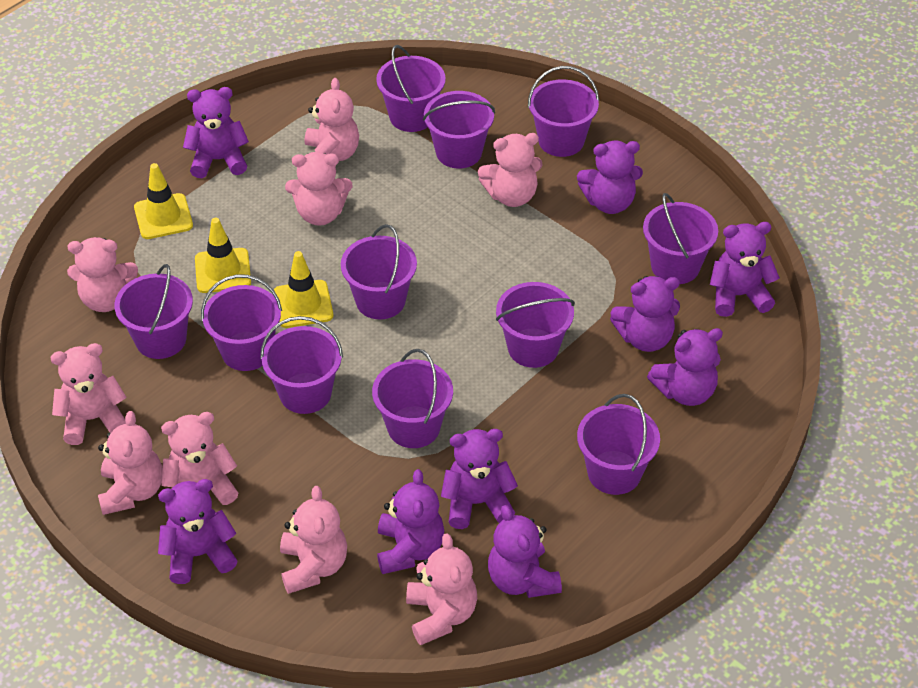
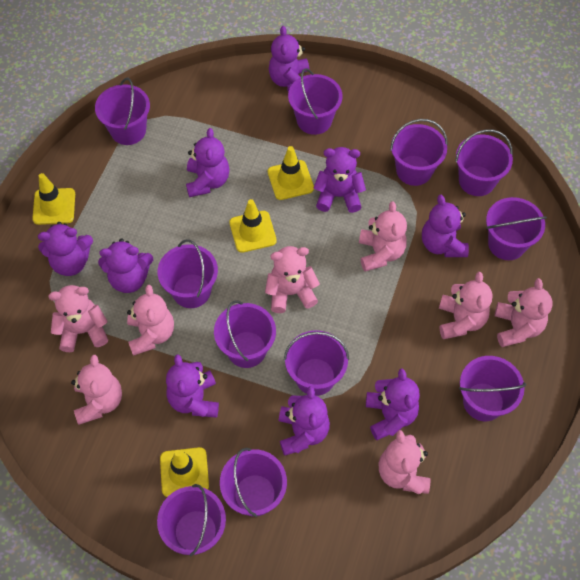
pink teddy bear: [50,343,127,445] [67,237,138,312] [98,411,162,515] [161,412,238,505] [280,486,347,594] [285,152,352,226] [305,78,359,167] [406,533,477,645] [478,133,543,207] = 9 -> [48,285,108,352] [71,355,122,425] [127,285,174,356] [265,246,320,313] [359,201,407,272] [379,430,431,494] [439,272,493,339] [495,278,552,347] = 8
yellow traffic cone: [134,163,193,239] [195,218,251,293] [274,251,333,328] = 3 -> [32,173,75,225] [160,447,209,497] [229,199,277,253] [268,146,314,200] = 4

